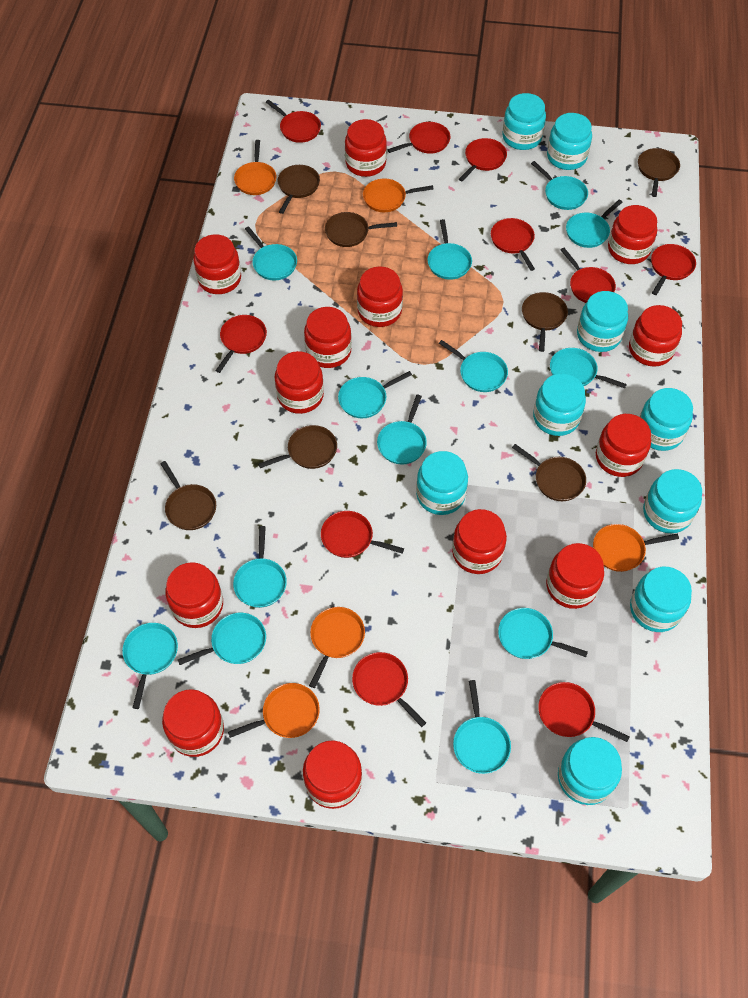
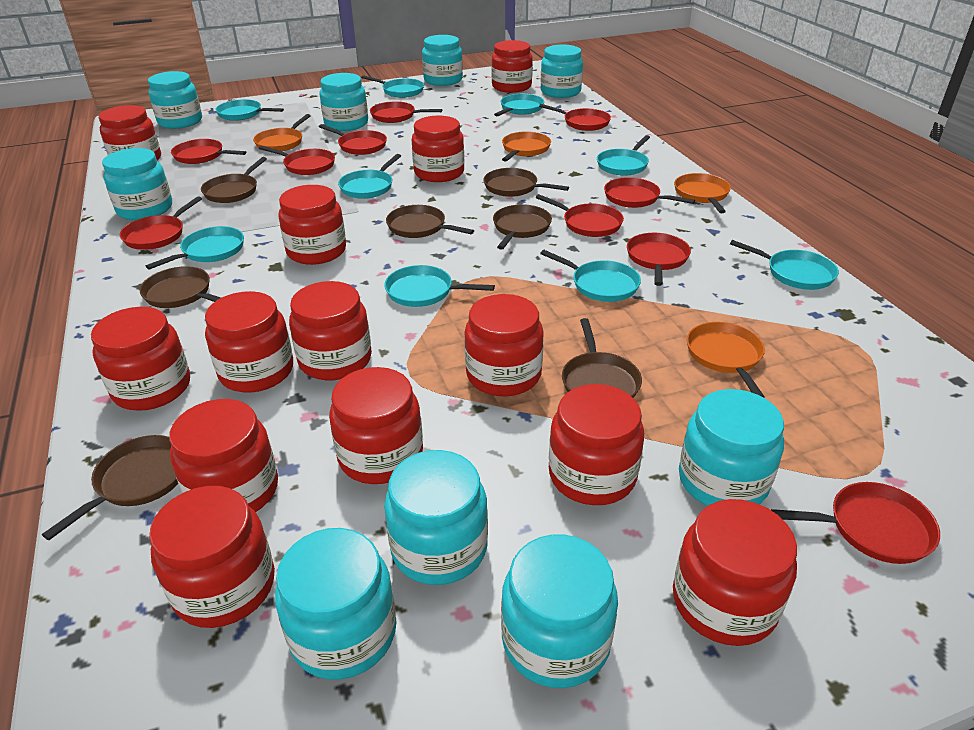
orange pan: [228,683,320,738] [234,140,276,195] [309,607,365,688] [363,178,434,212] [593,524,679,572] = 5 -> [253,114,311,151] [502,131,551,162] [674,173,731,213] [687,322,765,398] = 4
turquoise pan: [122,623,178,709] [178,613,266,665] [233,526,287,608] [245,226,297,280] [338,371,412,418] [377,395,427,465] [427,219,472,280] [439,340,508,392] [453,680,511,774] [498,608,588,659] [531,161,588,210] [550,348,627,388] [566,199,623,248] = 13 -> [146,226,244,270] [215,99,284,121] [338,154,401,199] [361,75,424,98] [384,265,495,307] [494,94,544,116] [540,250,641,302] [597,135,650,176] [730,240,839,290] = 9

